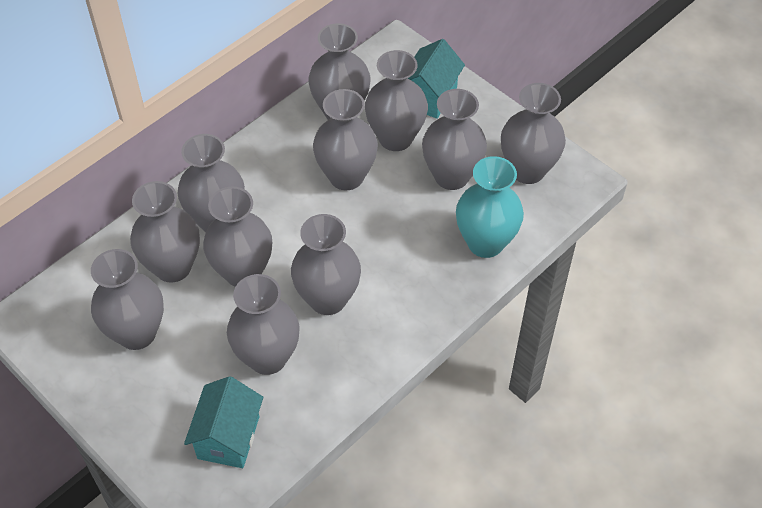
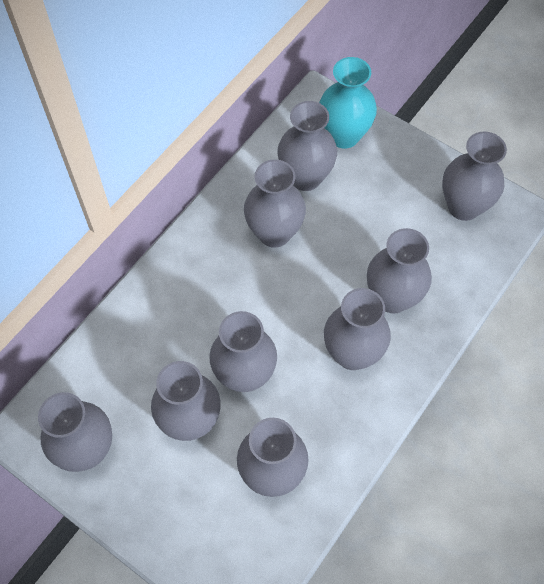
grey vase: [91,249,164,350] [130,181,200,283] [178,134,245,232] [203,187,272,287] [227,274,300,375] [291,214,361,315] [309,23,371,120] [313,89,378,190] [365,50,428,151] [422,89,487,190] [501,83,566,184] = 11 -> [38,392,112,472] [151,361,221,441] [209,311,277,392] [237,418,309,497] [244,159,306,248] [277,101,337,191] [324,288,391,370] [367,228,432,313] [442,131,507,221] = 9
turquoise house: [184,376,263,468] [408,39,465,119] = 2 -> none = 0

